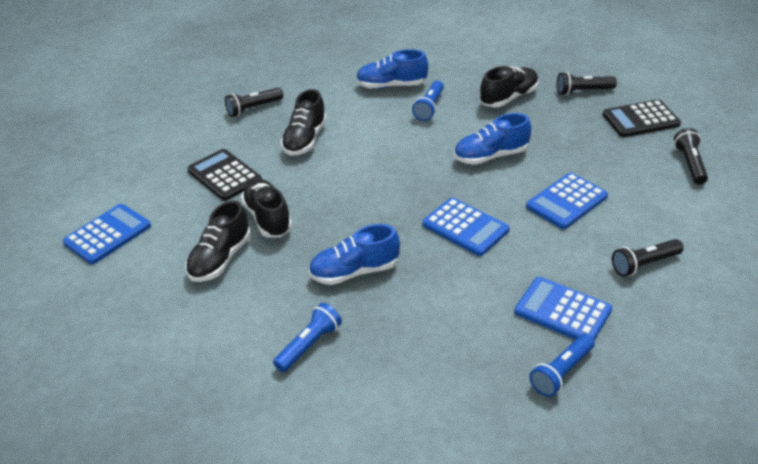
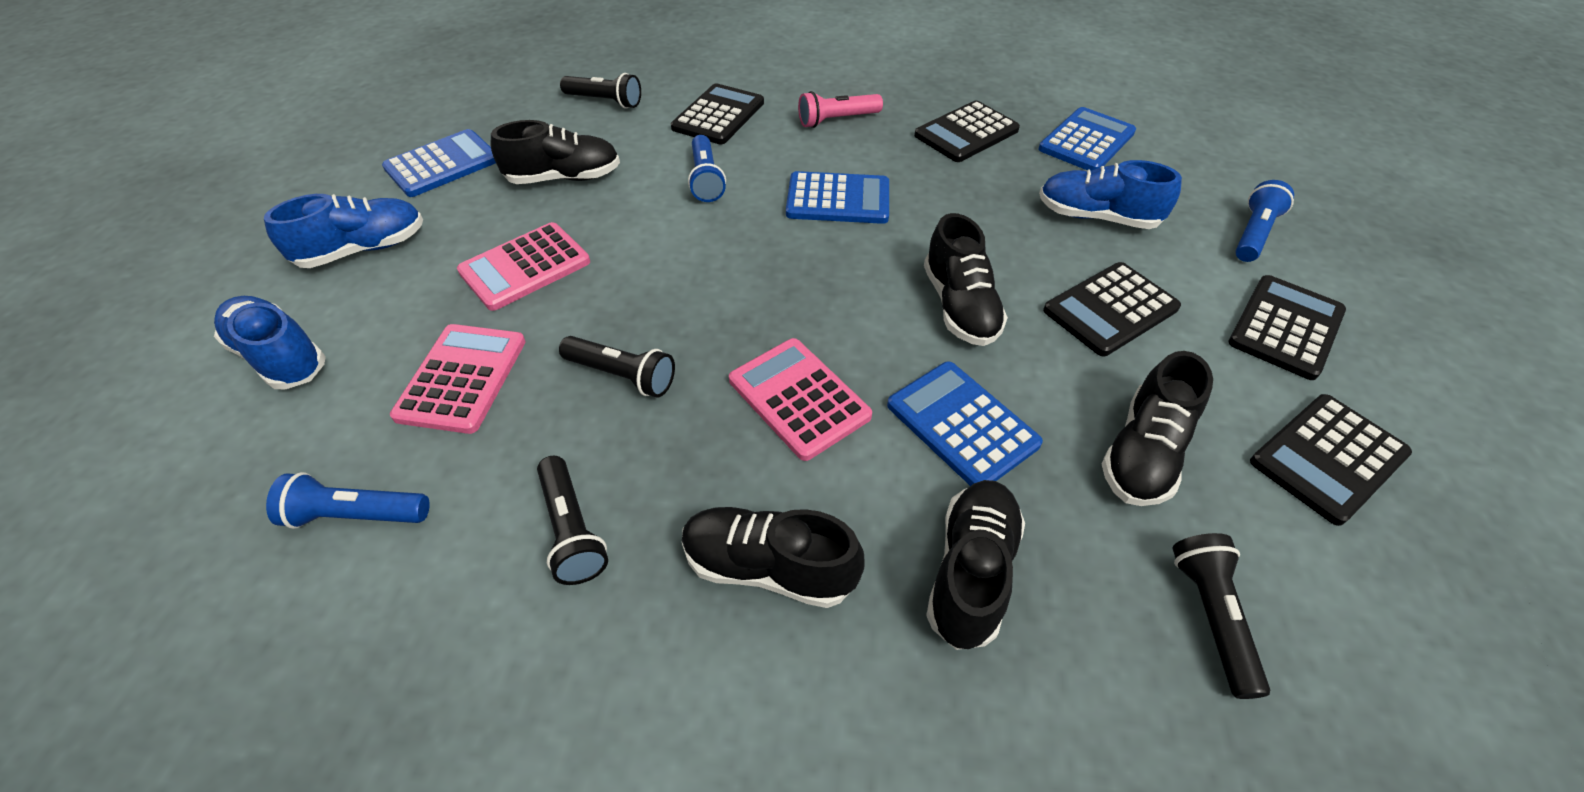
black calculator: [187,149,262,201] [603,99,681,137] = 2 -> [671,83,764,144] [914,101,1020,162] [1043,262,1181,356] [1228,275,1346,380] [1250,394,1412,526] = 5
black shoe: [185,200,251,282] [241,179,292,238] [281,89,327,156] [480,66,539,107] = 4 -> [491,120,620,184] [682,507,865,608] [924,213,1008,346] [926,480,1025,650] [1102,351,1213,506] = 5
pink calculator: none = 0 -> [390,324,526,434] [457,222,590,311] [729,338,872,461] = 3
pink flashlight: none = 0 -> [798,91,883,128] = 1

